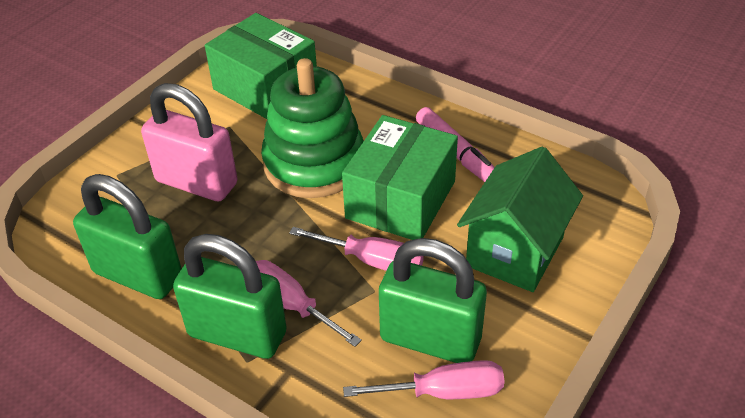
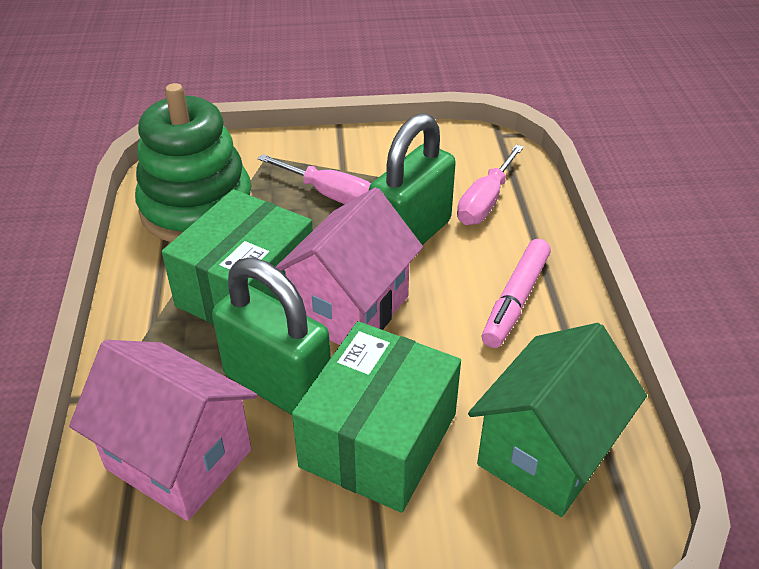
green padlock: [73,174,182,299] [173,234,287,359] [379,238,487,363] = 3 -> [212,257,331,415] [369,113,456,245] = 2
pink house: none = 0 -> [69,340,257,521] [276,187,423,345] = 2
pink padlock: [141,83,238,201] = 1 -> none = 0
pink screwdriver: [256,260,362,347] [289,227,424,271] [343,360,505,399] = 3 -> [258,154,371,204] [457,145,524,225] = 2

